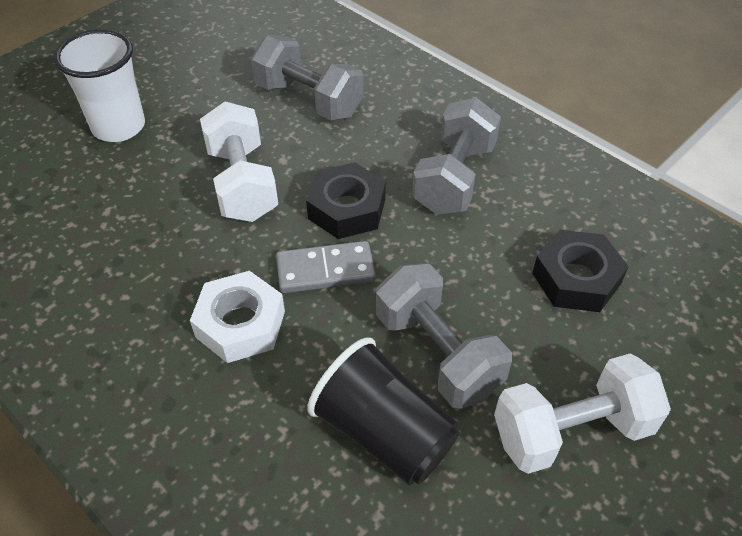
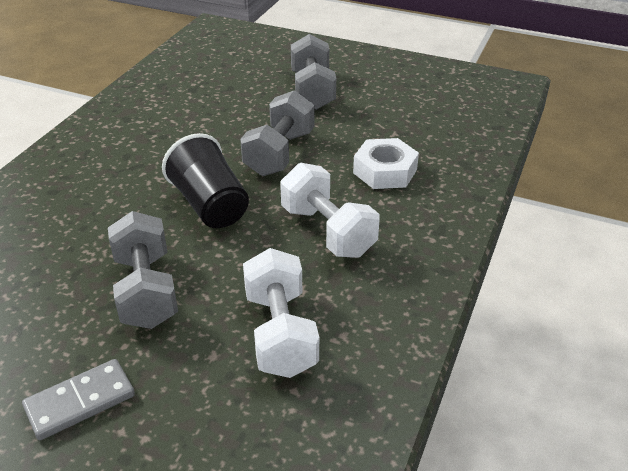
black nut: [306,162,386,239] [532,230,629,312] = 2 -> none = 0
white cup: [54,29,145,142] = 1 -> none = 0

